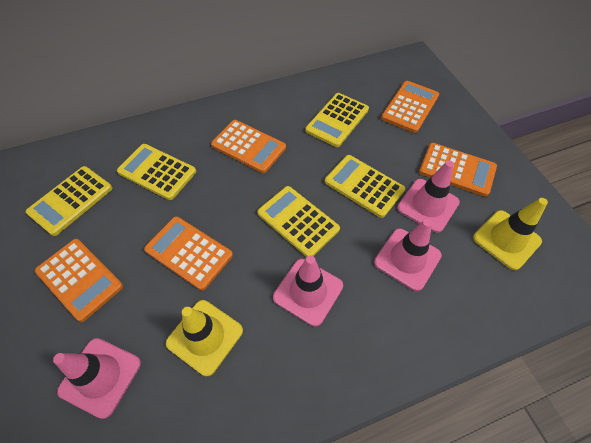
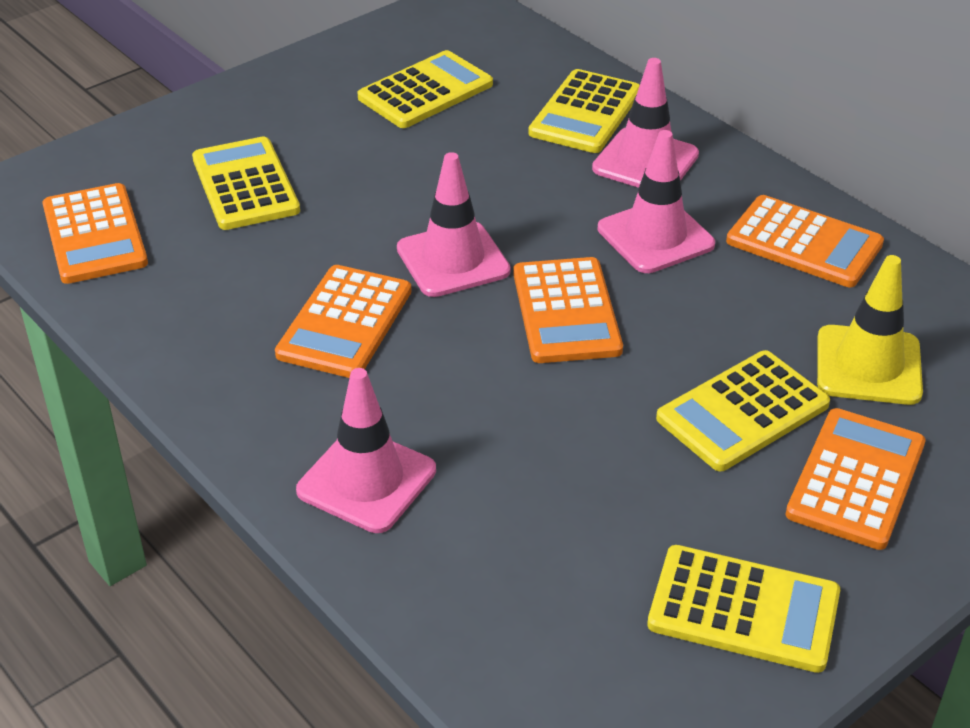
yellow traffic cone: [166,300,243,376] [473,198,548,270] = 2 -> [817,255,923,405] = 1

